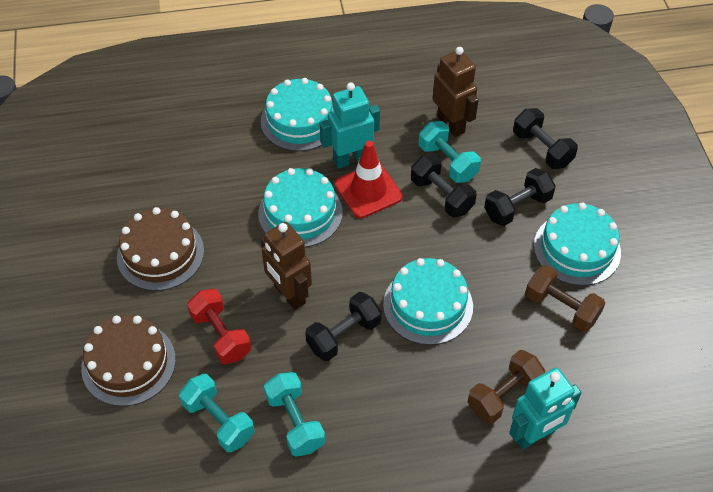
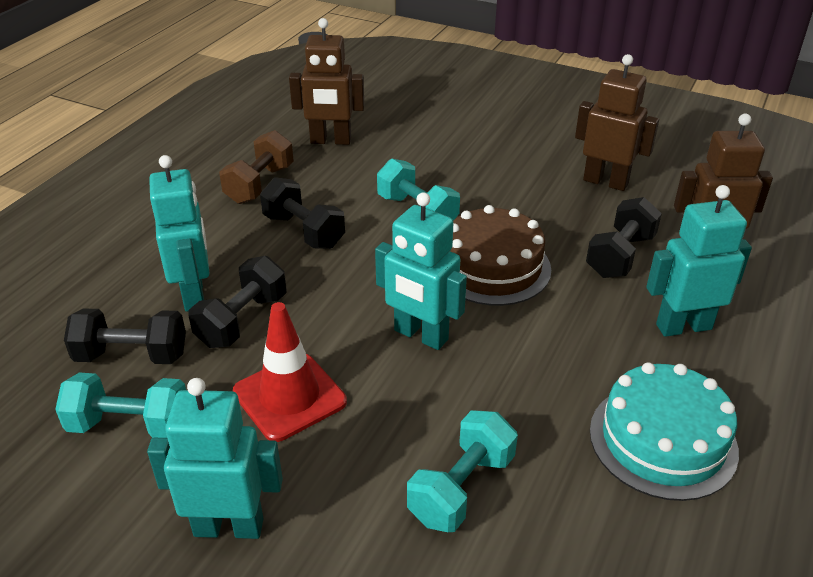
brown cake: [81,315,176,406] [117,207,204,291] = 2 -> [450,205,551,306] = 1
brown dumbbell: [467,350,545,424] [525,265,605,332] = 2 -> [219,130,294,204] = 1
brown robot: [260,222,312,310] [432,47,479,137] = 2 -> [289,18,364,145] [575,54,659,191] [674,114,773,229] = 3
red dumbbell: [187,289,251,364] = 1 -> none = 0
turquoise cake: [258,168,343,247] [261,78,334,151] [383,258,473,345] [534,202,621,286] = 4 -> [590,362,739,501] = 1
turquoise robot: [319,82,380,168] [509,367,582,450] = 2 -> [147,378,283,539] [149,155,210,312] [375,192,467,350] [646,185,752,337] = 4

